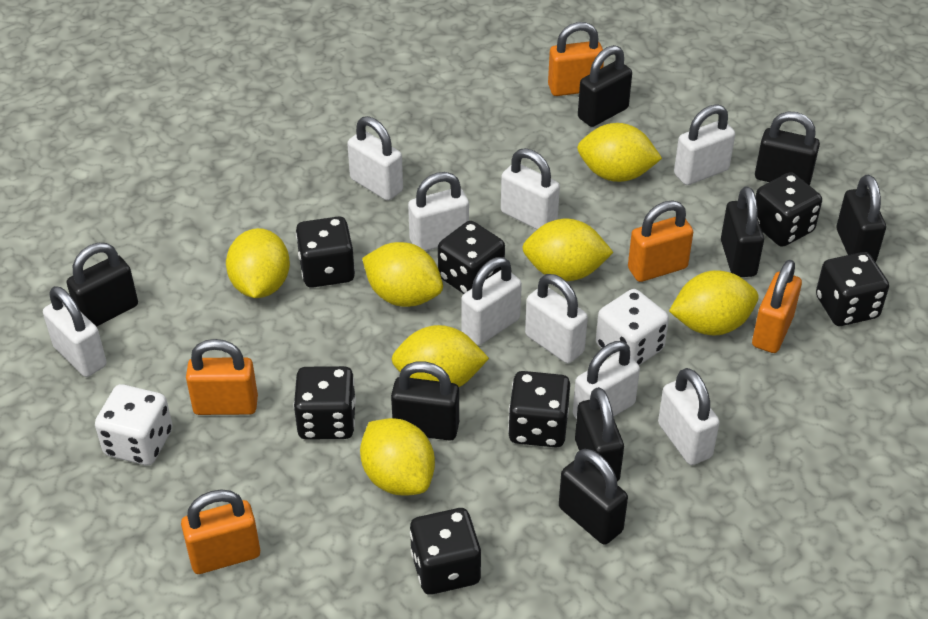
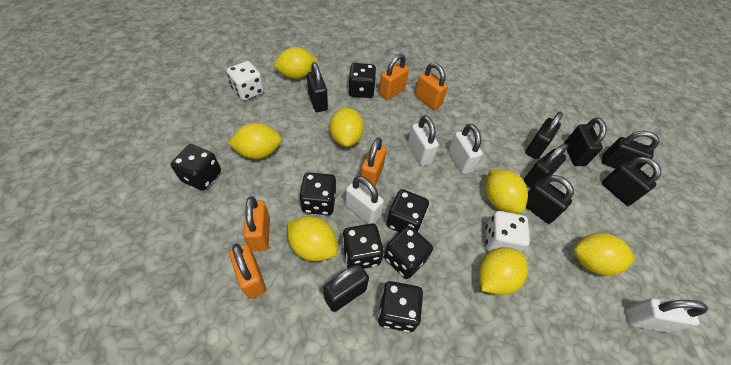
white padlock: [43,286,107,377] [347,116,403,201] [408,172,469,251] [461,257,522,345] [501,148,560,229] [525,274,588,363] [573,341,640,419] [658,368,720,465] [674,104,735,185] = 9 -> [346,176,384,224] [408,115,439,166] [448,124,483,174] [626,298,708,333] = 4

